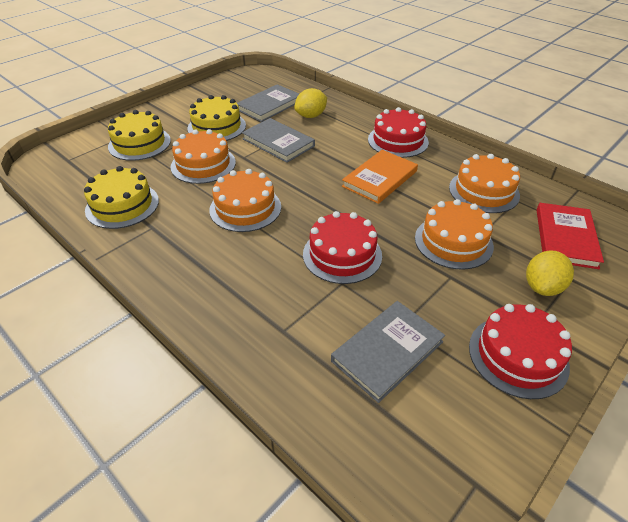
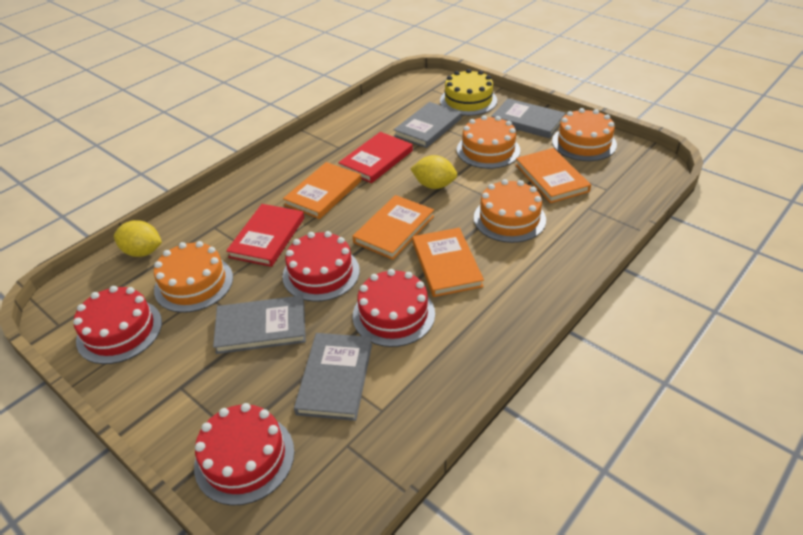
grey book: [237,84,299,122] [242,118,315,163] [331,301,445,403] = 3 -> [213,295,306,354] [294,333,372,421] [394,102,462,148] [491,98,566,139] = 4
orange book: [342,150,418,204] = 1 -> [283,162,361,219] [352,195,434,260] [412,228,484,297] [515,148,591,203] = 4
red book: [537,203,604,269] = 1 -> [226,204,304,267] [338,132,413,183] = 2
red cake: [303,211,382,284] [368,107,429,158] [469,304,572,399] = 3 -> [73,286,162,364] [194,403,294,506] [282,231,360,302] [353,269,435,347] = 4
yellow cake: [84,166,159,229] [108,110,171,161] [187,95,246,141] = 3 -> [440,69,497,116] = 1

